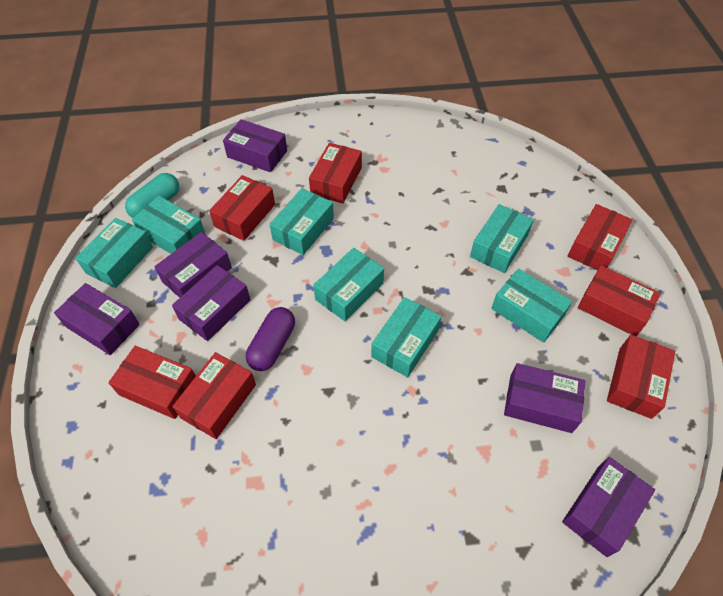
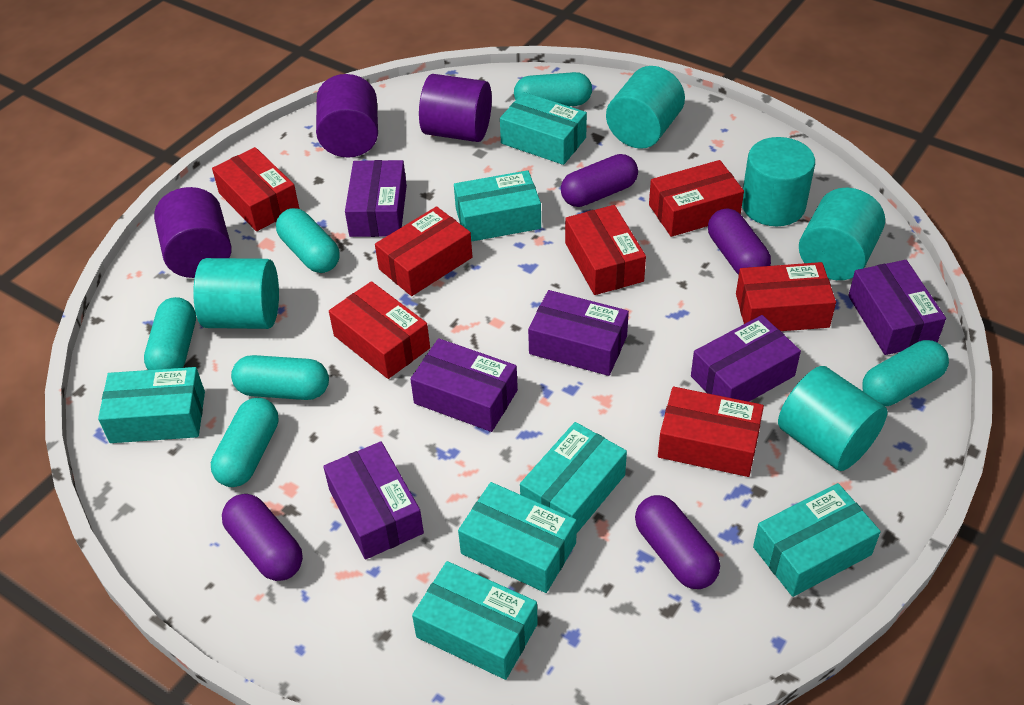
purple capsule: [246,307,295,371] = 1 -> [222,494,303,581] [561,154,638,207] [635,495,720,589] [708,208,771,275] = 4
purple cylinder: none = 0 -> [154,187,232,278] [316,74,378,158] [419,74,492,142] = 3
turquoise capsule: [125,173,179,218] = 1 -> [144,297,196,370] [211,398,279,487] [231,355,329,400] [276,208,340,273] [514,72,592,106] [862,340,949,406] = 6
turquoise cylinder: none = 0 -> [193,258,279,329] [606,66,685,149] [742,137,815,226] [778,366,888,471] [799,188,885,280] = 5

